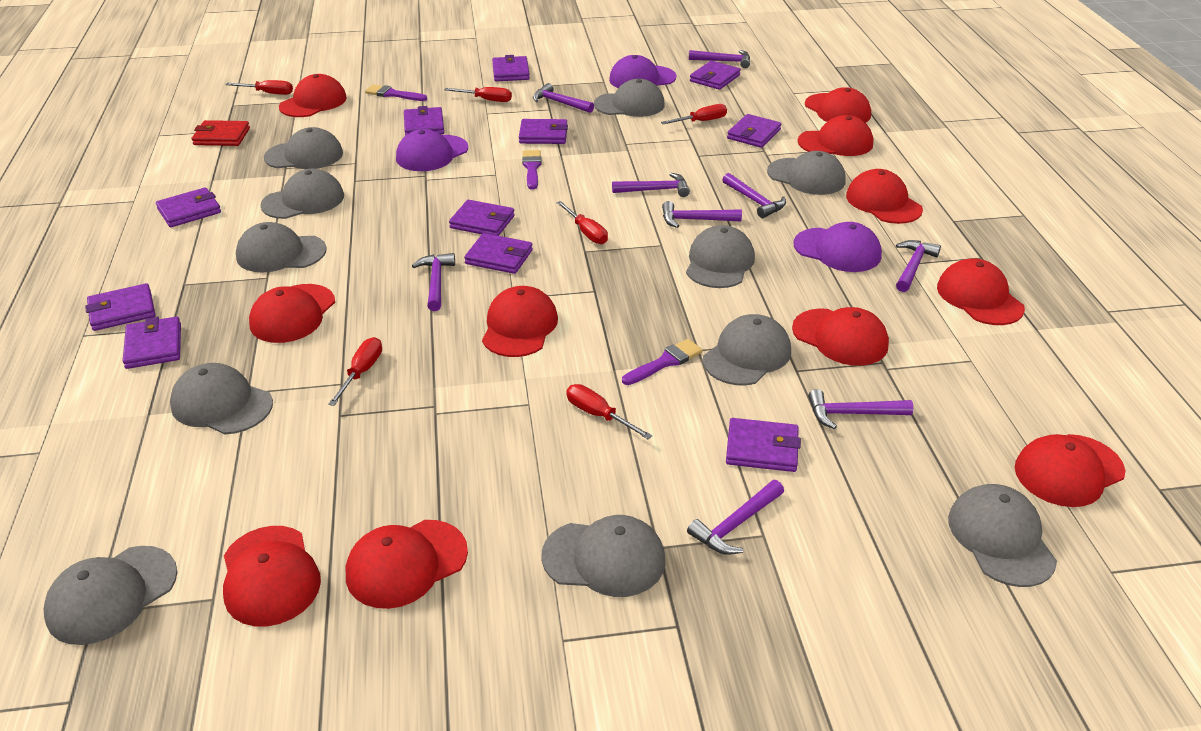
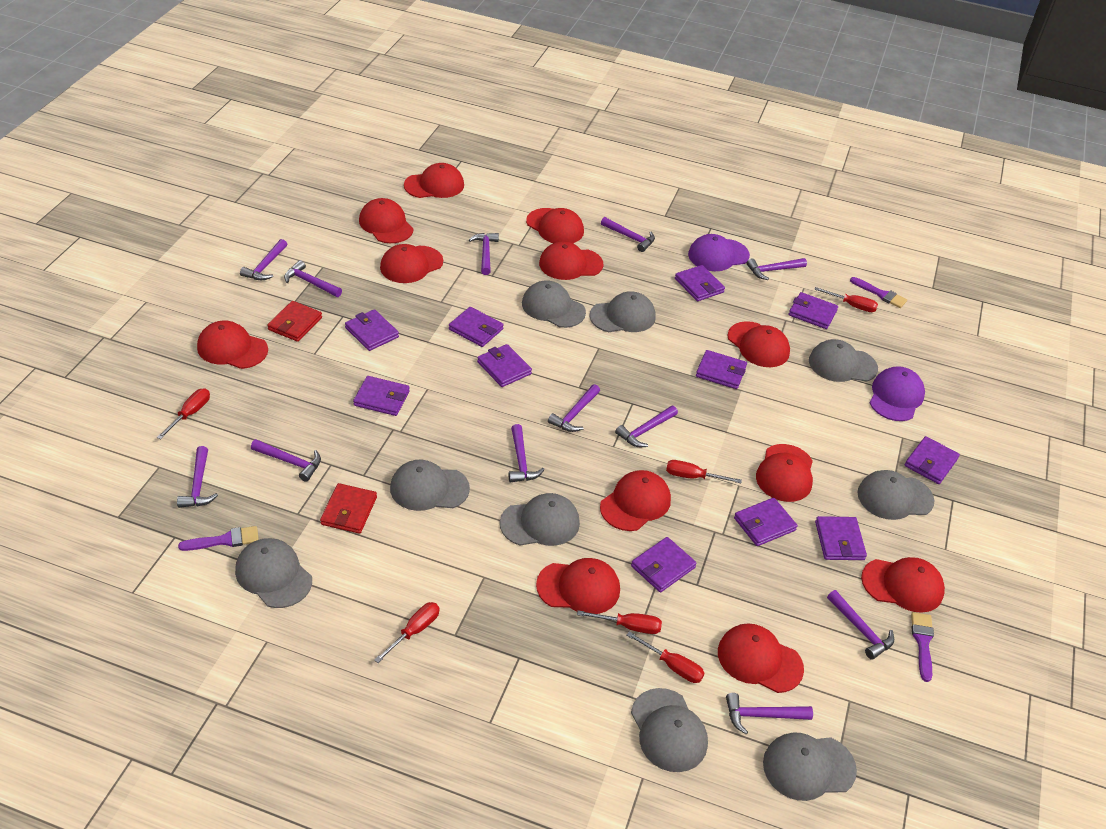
grey cap: [44,546,177,645] [170,363,273,434] [236,222,326,272] [260,169,344,219] [264,127,343,169] [541,515,665,597] [594,79,665,117] [686,225,755,288] [703,314,791,385] [767,151,845,195] [948,484,1057,587] = 11 -> [235,538,312,608] [390,460,470,511] [500,493,580,546] [522,281,586,328] [589,291,656,332] [631,688,708,772] [763,732,857,801] [809,339,878,382] [857,470,934,520] = 9
purple cap: [396,129,468,171] [609,55,676,88] [793,222,882,272] = 3 -> [688,234,750,271] [870,366,925,421] = 2
purple hammer: [412,253,455,311] [533,83,594,113] [612,173,690,197] [662,201,742,228] [687,480,784,555] [689,50,750,68] [722,173,786,218] [808,389,913,429] [896,240,941,292] = 9 -> [177,446,218,508] [240,239,287,280] [251,439,321,482] [284,260,342,297] [469,233,499,275] [509,424,545,483] [548,384,600,432] [601,217,655,252] [615,406,678,447] [726,693,813,734] [747,258,807,280] [827,590,894,660] = 12
red cap: [223,526,321,626] [249,284,335,343] [279,74,347,117] [345,520,468,609] [482,286,558,357] [792,307,889,366] [798,115,873,156] [805,87,871,123] [846,169,923,224] [937,259,1025,325] [1015,434,1125,507] = 11 -> [197,320,268,369] [359,198,414,243] [380,244,443,283] [404,163,464,198] [526,208,584,243] [536,558,620,614] [539,241,603,280] [600,470,671,531] [718,623,804,693] [727,321,790,367] [756,444,813,502] [861,557,945,613] = 12
red wallet: [192,120,250,146] = 1 -> [267,301,322,342] [320,483,377,534] = 2

